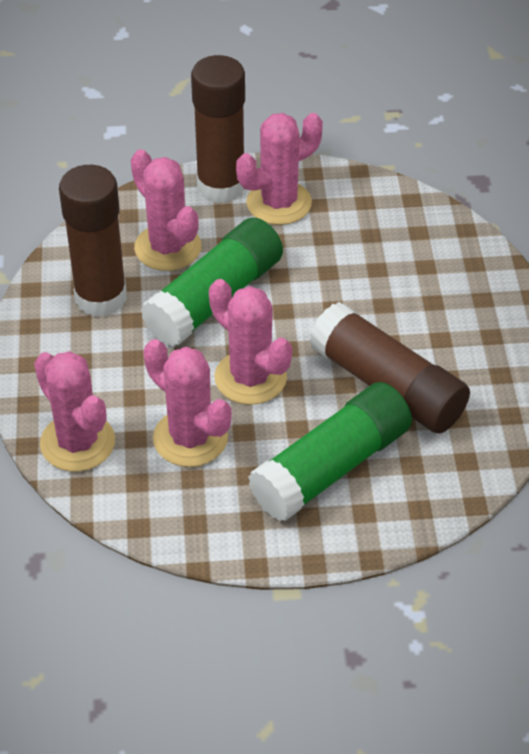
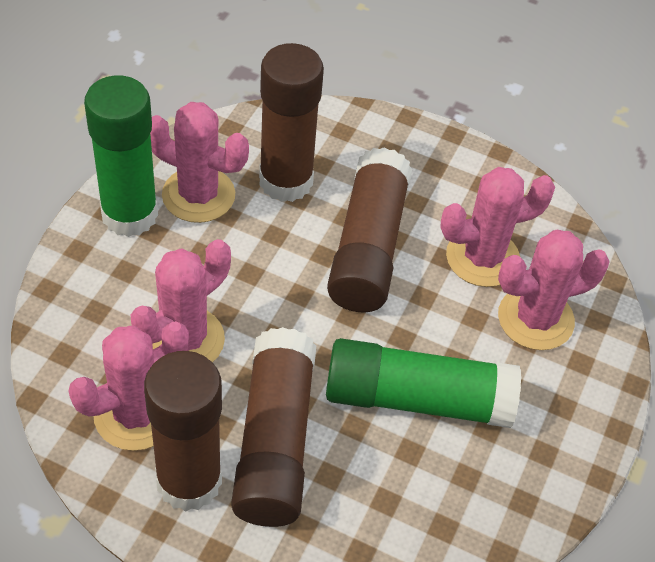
brown glue stick: [59,165,127,317] [191,55,245,203] [309,302,470,433] = 3 -> [144,351,222,512] [231,327,316,527] [259,43,324,202] [327,147,412,312] = 4

